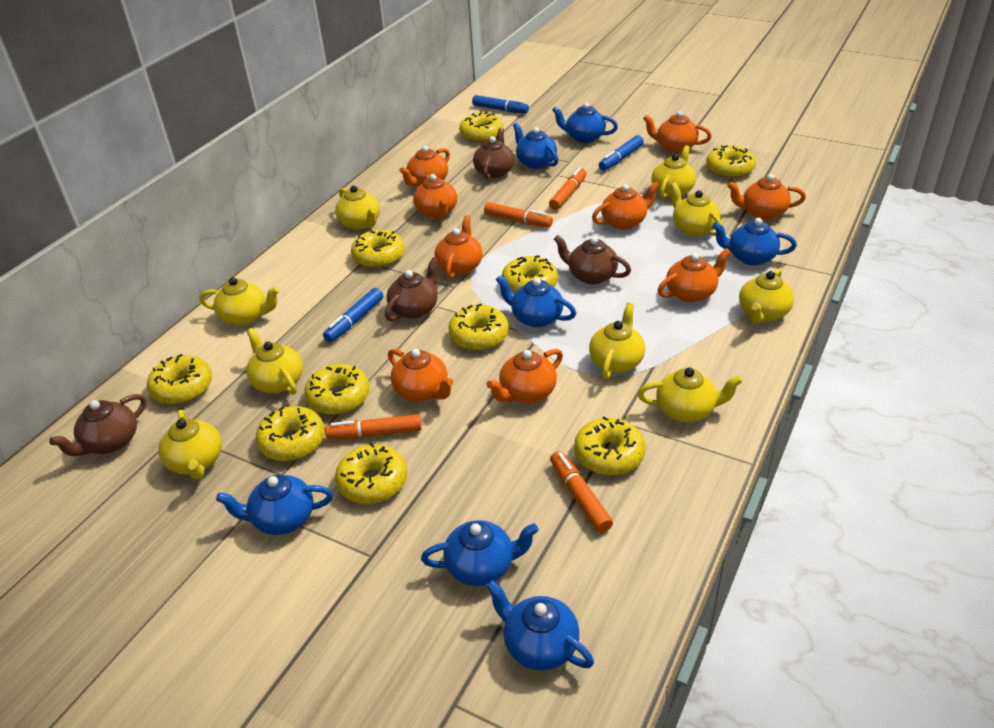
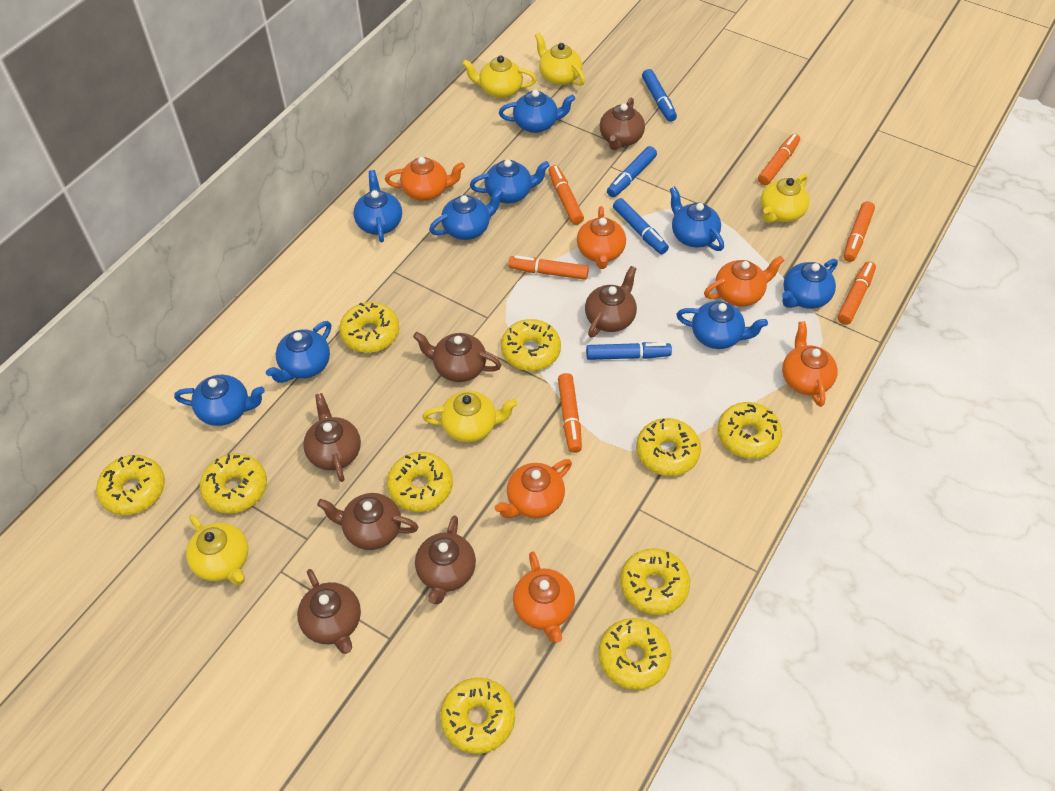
blue marker: [323,288,383,342] [472,95,529,114] [599,135,644,171] = 3 -> [586,342,672,360] [607,146,657,197] [613,198,669,254] [642,69,677,122] = 4
blue teapot: [216,475,333,535] [421,520,539,586] [486,580,594,670] [496,275,576,327] [513,123,558,169] [552,102,618,143] [712,218,797,266] = 7 -> [174,375,265,426] [266,321,331,383] [354,170,402,243] [429,188,504,240] [470,159,550,203] [499,90,575,133] [670,186,724,251] [676,301,768,349] [782,259,838,309] = 9
brown teapot: [49,394,146,456] [385,257,438,321] [473,128,515,179] [554,235,631,285] = 4 -> [297,569,361,654] [303,393,361,482] [317,493,418,550] [413,332,502,382] [415,515,476,604] [585,266,637,338] [600,98,645,150] = 7
orange marker: [325,414,422,440] [484,202,553,228] [549,167,587,210] [550,451,613,533] = 4 -> [508,255,589,280] [548,165,584,225] [558,373,582,453] [758,134,800,185] [837,261,876,325] [844,201,875,262] = 6
orange teapot: [388,349,453,401] [399,146,450,187] [413,174,457,218] [434,215,483,279] [487,349,563,403] [592,182,660,230] [643,111,712,153] [658,248,731,302] [727,174,806,220] = 9 -> [385,157,465,201] [495,459,572,518] [513,551,575,643] [577,206,626,269] [704,255,785,307] [782,321,838,407] = 6
yellow teapot: [159,410,222,480] [199,277,280,326] [246,328,303,395] [335,185,380,230] [589,303,645,379] [638,367,743,422] [651,145,696,198] [670,182,723,237] [739,268,794,323] = 9 -> [186,515,248,585] [422,391,517,442] [462,56,537,98] [535,33,585,86] [761,174,810,223] = 5

